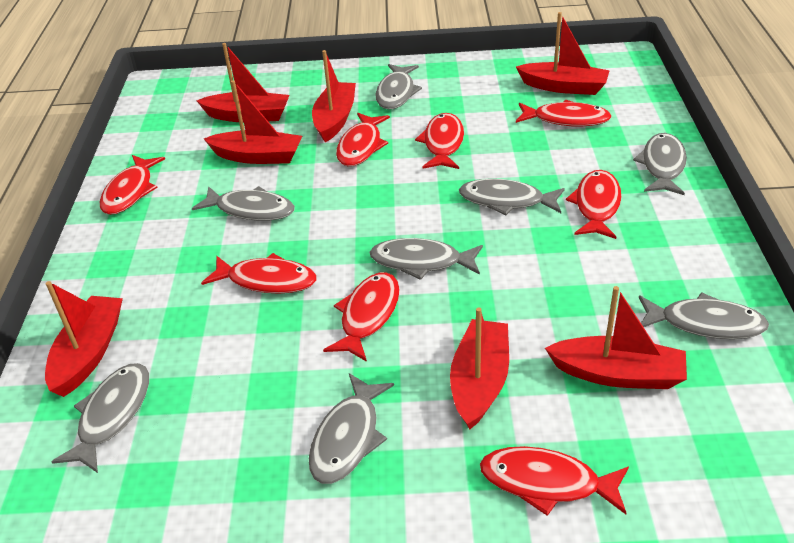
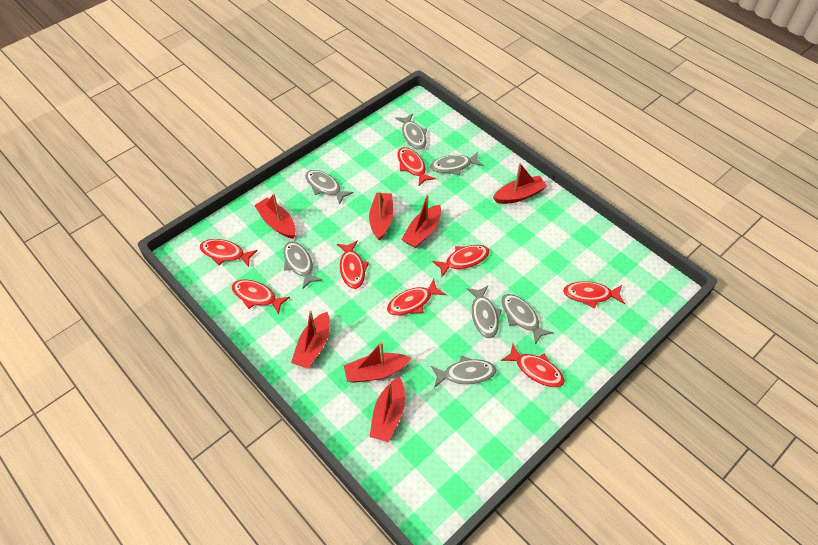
grey fish: [51,363,149,473] [192,186,295,221] [309,373,394,484] [370,238,483,280] [375,64,422,109] [459,179,565,215] [633,133,687,195] [639,292,769,339] = 8 -> [283,242,322,289] [305,170,353,205] [395,113,427,150] [430,152,484,175] [431,355,496,388] [466,286,502,338] [501,294,553,345] = 7

